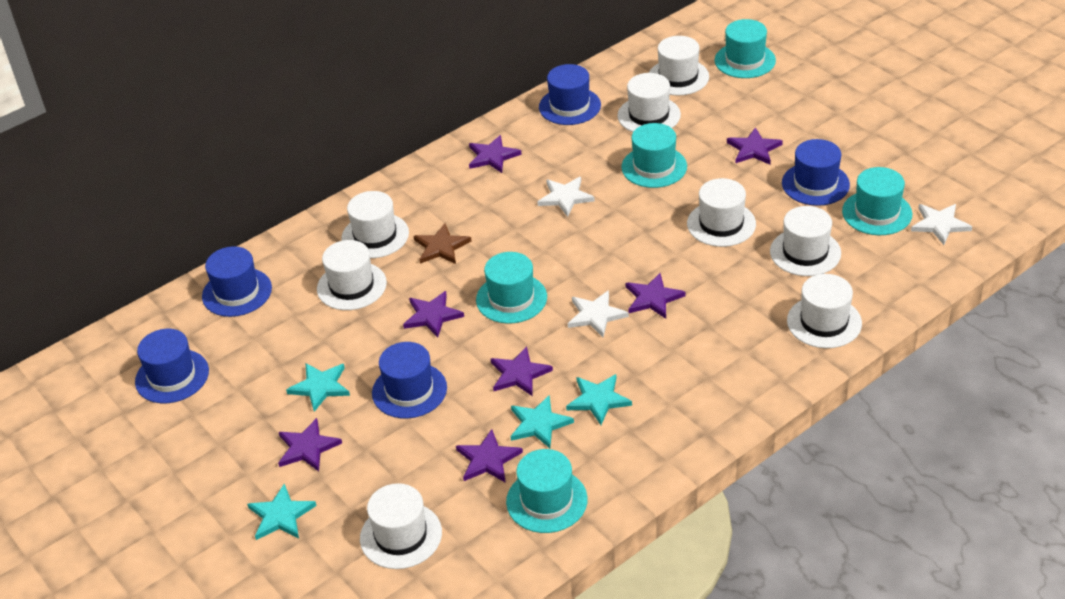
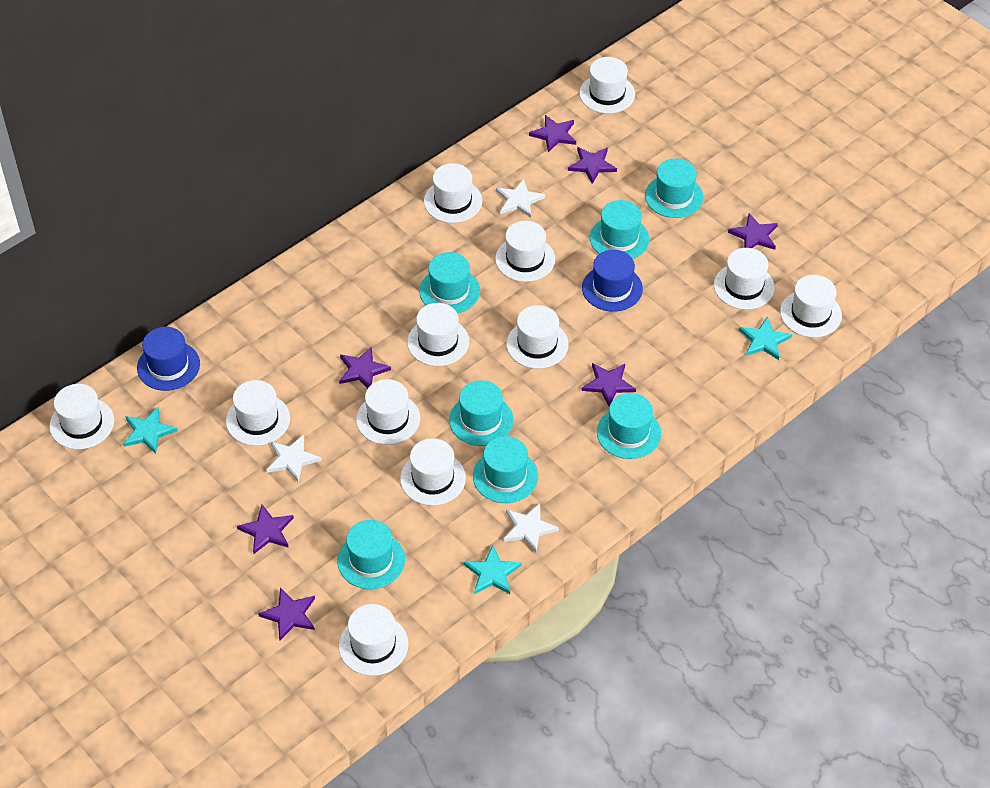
blue hat: [135,329,209,403] [202,246,272,317] [372,342,447,418] [539,64,601,125] [782,139,850,206] = 5 -> [137,327,200,391] [582,250,643,312] = 2
brown star: [414,223,472,264] = 1 -> none = 0
turquoise hat: [476,252,547,324] [506,449,588,533] [621,123,687,188] [714,19,776,78] [842,167,912,235] = 5 -> [337,520,405,589] [419,252,480,313] [449,380,513,446] [473,436,538,503] [590,200,649,259] [597,393,661,459] [645,159,703,218] = 7
turquoise star: [247,483,317,540] [286,363,350,412] [510,395,574,448] [566,374,632,425] = 4 -> [123,407,177,454] [464,546,522,594] [739,316,792,360] = 3
white hat: [317,240,387,310] [341,191,409,258] [360,483,442,569] [617,73,681,132] [649,36,709,95] [687,178,756,247] [770,206,841,276] [787,274,862,348] = 8 -> [49,384,114,449] [226,380,290,446] [339,604,409,676] [356,379,420,445] [400,438,466,506] [407,303,469,366] [424,163,482,223] [495,221,555,282] [506,305,569,369] [579,57,635,114] [714,248,775,310] [780,275,842,337] = 12

